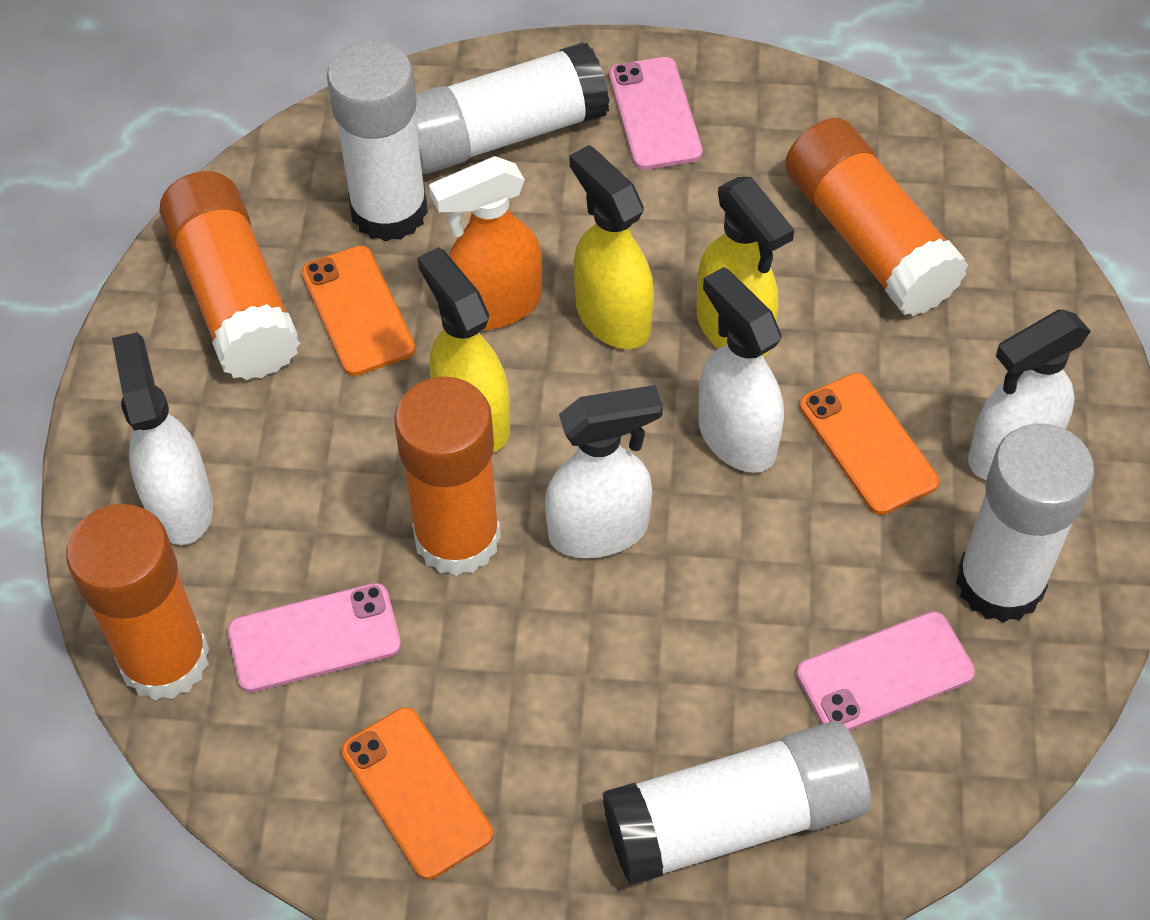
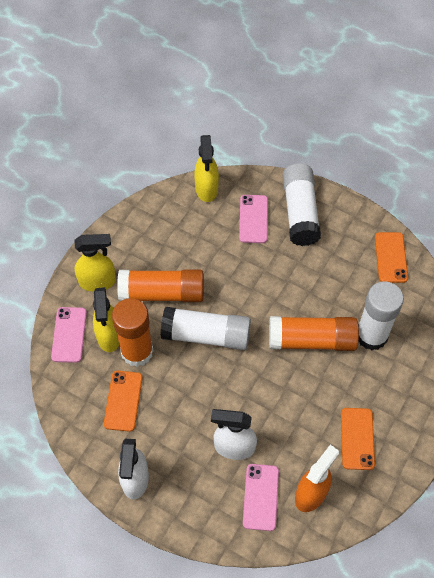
orange glue stick: [66,504,209,701] [159,171,301,380] [394,377,501,576] [785,118,968,316] = 4 -> [112,298,154,367] [117,270,204,302] [269,316,359,351] = 3
white glue stick: [327,40,428,242] [415,42,610,174] [602,721,871,885] [956,423,1095,623] = 4 -> [161,307,251,350] [283,163,321,246] [358,281,404,350] = 3
white spray bottle: [112,332,213,545] [545,385,663,558] [698,267,784,473] [968,310,1091,480] = 4 -> [118,439,149,499] [211,409,257,460] = 2

